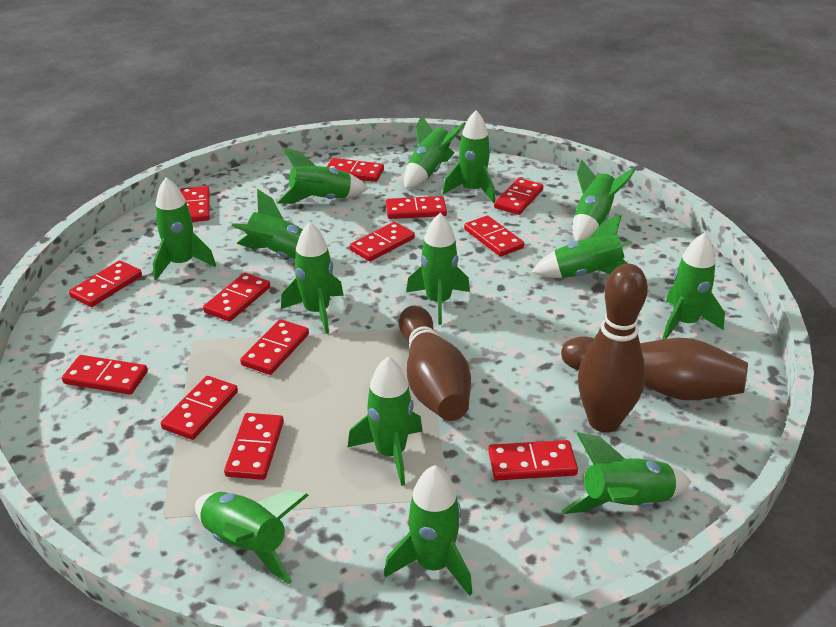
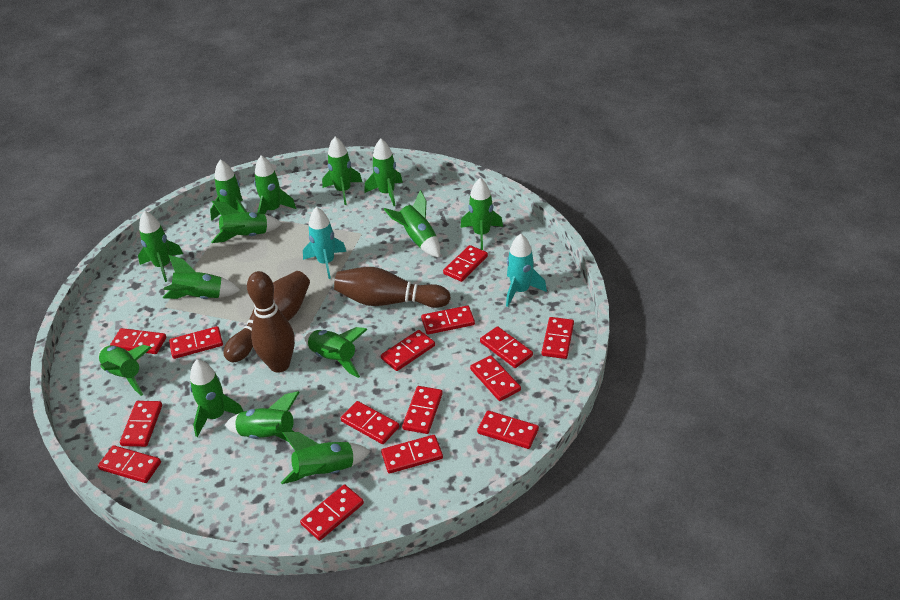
red domino: [62,355,148,395] [69,260,142,307] [161,376,238,440] [180,186,210,222] [203,273,270,322] [224,413,284,480] [240,319,309,375] [327,158,384,182] [350,222,415,261] [386,196,447,219] [464,216,524,257] [488,440,578,480] [494,178,543,215] = 13 -> [98,445,161,483] [110,328,166,354] [120,401,162,447] [169,326,223,359] [300,484,364,541] [341,401,399,444] [381,330,435,371] [381,435,443,474] [402,386,443,434] [421,305,475,335] [443,245,488,282] [470,355,521,401] [477,411,539,449] [480,326,533,368] [542,317,574,359] = 15
turquoise rocket: none = 0 -> [303,207,346,279] [506,234,547,307] = 2

